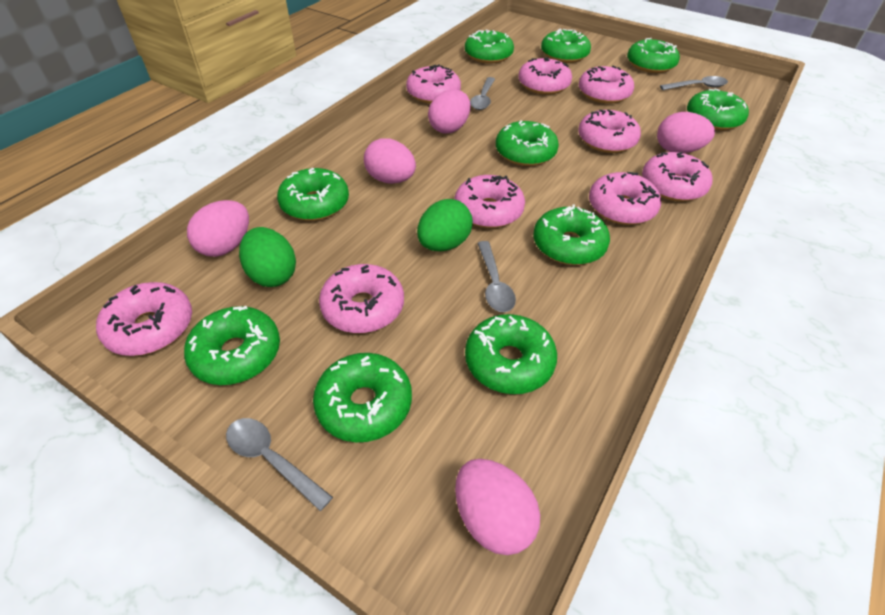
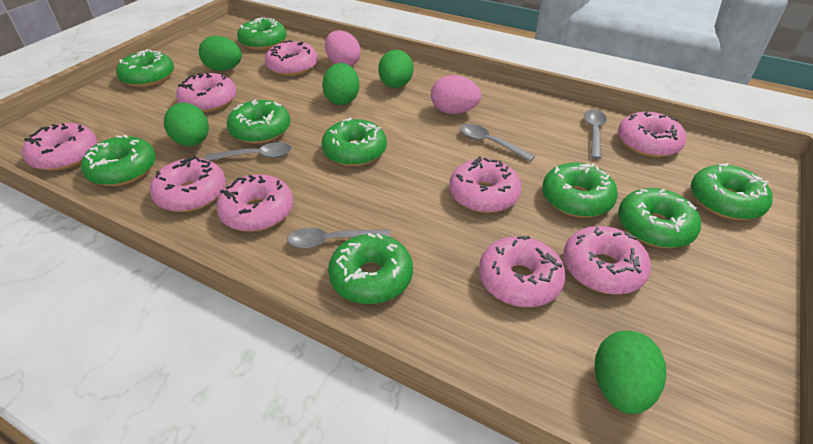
green donut: [184,306,280,385] [277,168,349,221] [313,353,412,442] [465,29,514,64] [465,314,557,394] [496,121,559,166] [533,204,610,265] [541,28,591,63] [627,38,680,73] [687,88,749,130] = 10 -> [81,135,156,186] [116,49,174,87] [227,100,290,144] [237,17,287,50] [322,118,387,166] [328,233,413,304] [542,163,618,218] [618,188,701,248] [691,163,773,220] = 9
green egg: [239,227,296,287] [417,199,473,251] = 2 -> [164,103,209,146] [199,36,242,71] [322,63,359,105] [378,50,414,88] [595,331,666,414] = 5
pink egg: [187,200,249,257] [364,138,416,184] [428,89,470,134] [455,459,540,555] [657,112,715,153] = 5 -> [325,30,360,66] [431,75,481,114] = 2

